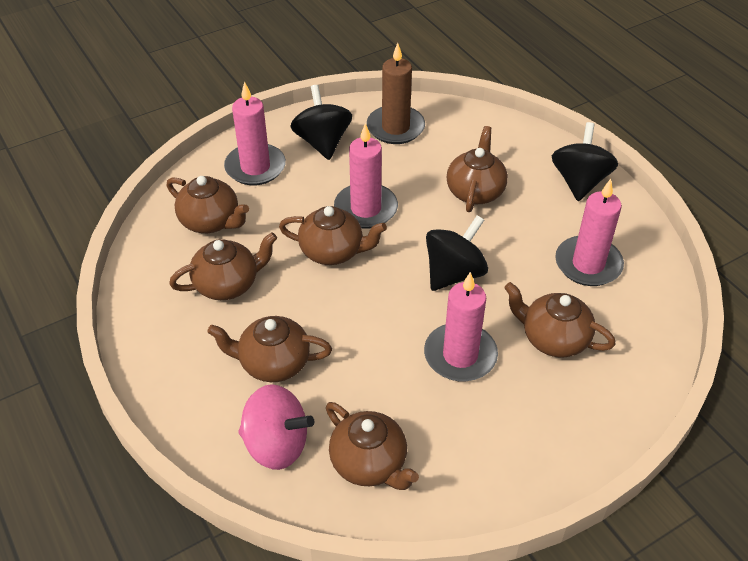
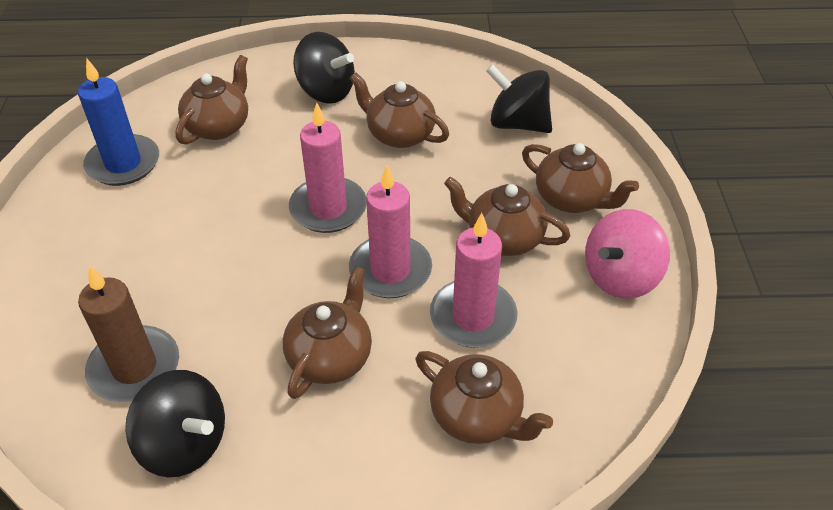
blue candle: none = 0 -> [78,58,159,186] = 1
brown teapot: [166,176,249,233] [169,232,277,300] [207,316,332,382] [279,206,387,265] [326,402,419,490] [447,126,508,212] [504,282,616,358] = 7 -> [176,55,248,145] [283,266,372,399] [350,72,449,148] [416,351,553,444] [444,177,570,256] [522,143,639,213] = 6
pink candle: [224,81,286,185] [334,123,398,229] [424,272,498,381] [555,179,624,286] = 4 -> [289,103,367,233] [349,166,432,298] [430,213,517,348] = 3

